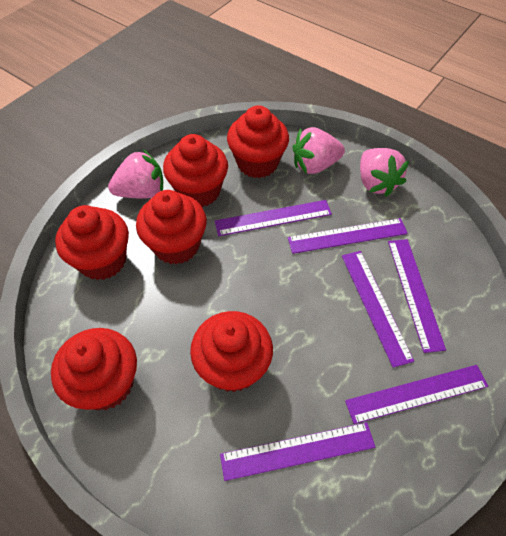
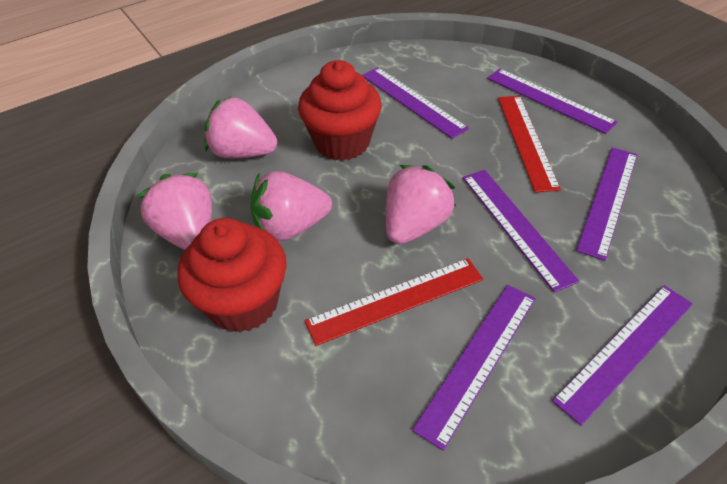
pink strawberry: [108,149,163,199] [293,127,345,174] [360,148,409,197] = 3 -> [137,173,212,250] [204,96,277,158] [250,171,332,241] [386,165,456,244] = 4
red cupcake: [51,328,137,410] [55,205,129,280] [136,190,207,265] [163,134,228,207] [190,311,273,392] [227,105,289,178] = 6 -> [177,218,287,333] [298,60,382,161] = 2
red ruler: none = 0 -> [305,258,483,346] [498,96,561,193] = 2

